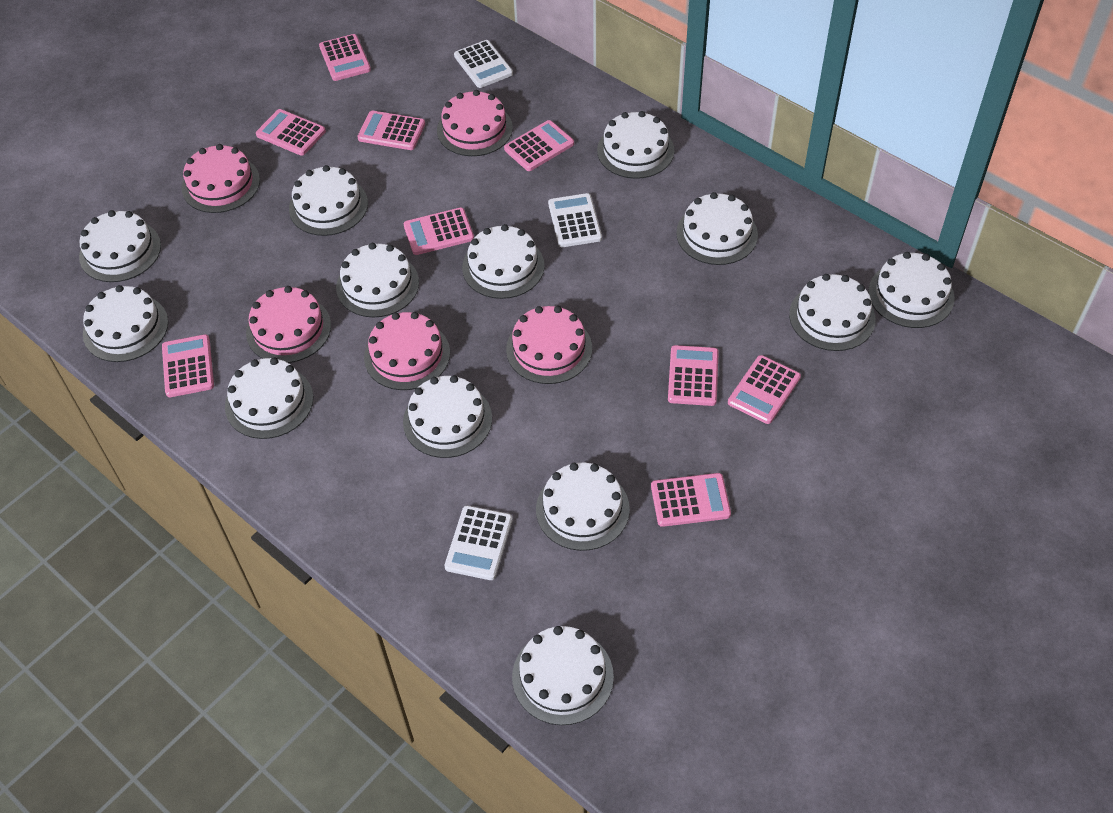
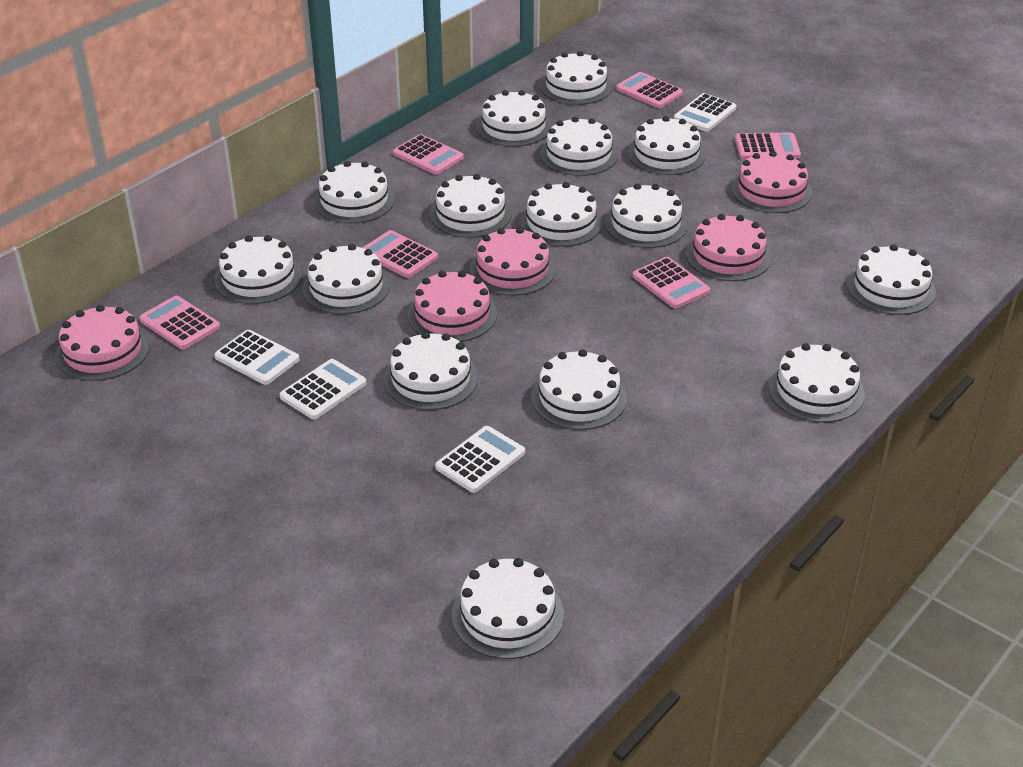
pink calculator: [162,334,214,397] [256,109,326,156] [319,34,371,81] [357,110,425,150] [403,208,474,255] [504,120,574,171] [651,473,731,527] [668,345,719,406] [728,355,801,424] = 9 -> [139,296,220,349] [363,230,438,278] [393,134,464,175] [616,72,683,108] [633,257,710,309] [735,133,801,160] = 6
white cake: [79,210,161,282] [83,285,168,362] [225,358,313,439] [289,165,368,236] [336,243,419,317] [403,375,492,458] [462,224,544,299] [512,626,614,725] [536,463,630,551] [597,111,674,179] [676,192,758,265] [789,274,876,351] [868,252,955,328] = 13 -> [214,235,302,304] [302,244,390,314] [313,161,395,223] [384,332,478,410] [430,174,512,238] [452,558,564,659] [476,90,552,147] [520,182,603,247] [531,349,627,430] [540,51,612,105] [540,117,618,176] [604,184,688,248] [628,116,706,175] [768,343,865,422] [846,244,936,315] = 15
white calculator: [444,506,513,580] [454,40,513,88] [548,193,602,247] = 3 -> [214,330,300,385] [280,359,367,419] [435,426,525,493] [674,93,736,132] = 4

